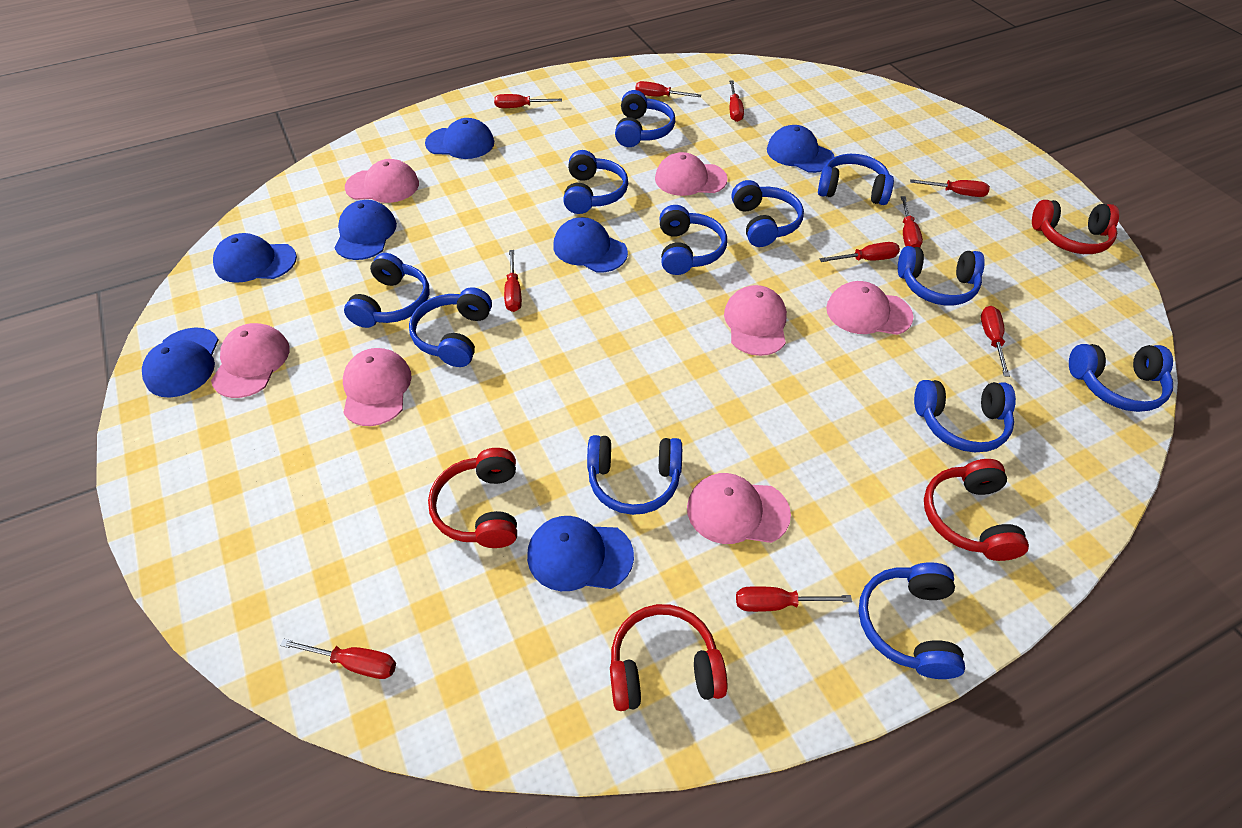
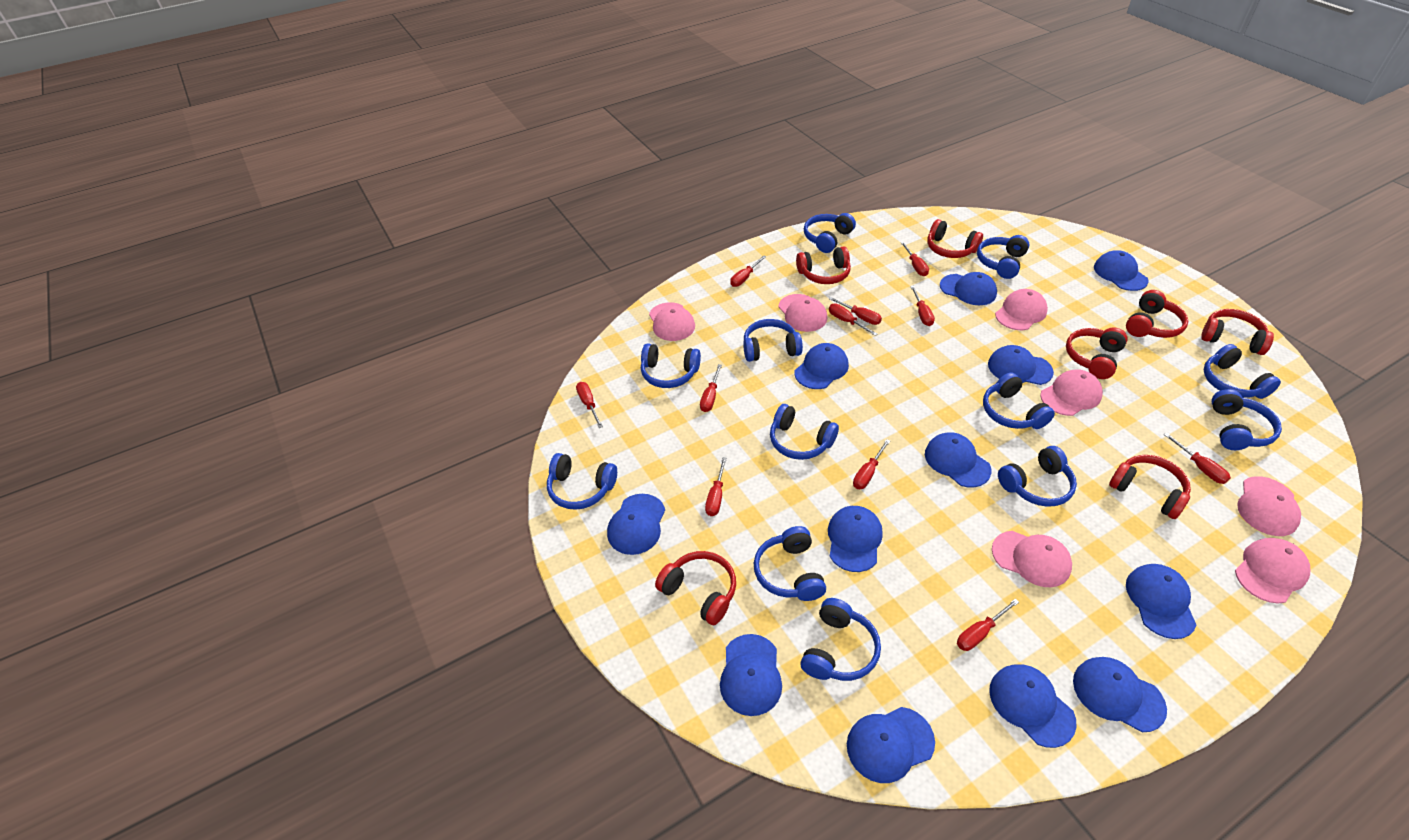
blue cap: [142,327,218,398] [213,233,297,283] [334,200,397,260] [425,118,494,159] [527,516,634,591] [553,217,628,273] [767,125,834,173] = 7 -> [607,494,665,555] [720,634,782,716] [795,343,849,389] [828,506,883,572] [847,707,935,783] [925,432,991,487] [940,272,997,305] [988,345,1054,385] [989,664,1076,748] [1073,657,1167,732] [1094,250,1149,291] [1126,564,1196,639] = 12
red headphones: [428,448,517,548] [610,604,728,711] [924,459,1029,561] [1032,200,1119,254] = 4 -> [655,551,736,625] [796,246,851,284] [927,219,983,258] [1066,328,1128,379] [1109,455,1191,519] [1126,290,1188,338] [1201,309,1274,355] = 7
red screwdriver: [280,639,396,679] [494,94,562,108] [504,250,522,312] [635,81,701,97] [729,80,744,122] [736,586,852,612] [820,242,900,262] [901,196,923,248] [910,179,990,197] [981,306,1010,377] = 10 -> [576,382,603,428] [700,364,722,412] [705,457,727,516] [730,255,766,287] [829,297,882,325] [829,304,877,336] [853,439,890,489] [900,241,929,276] [911,286,935,326] [957,599,1019,651] [1164,433,1231,484] = 11

